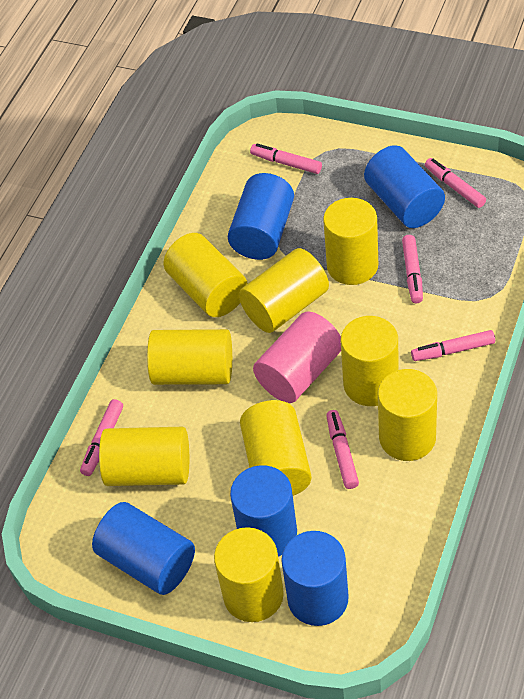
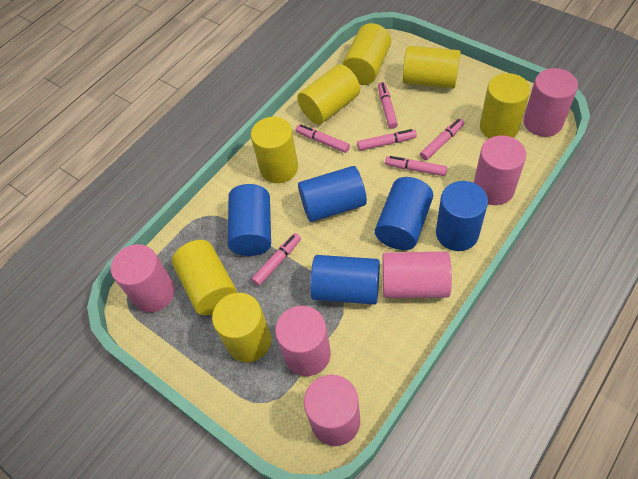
pink cylinder: [253,312,341,403] = 1 -> [111,244,175,312] [275,306,331,376] [304,375,360,446] [382,252,452,298] [474,136,526,205] [523,68,578,137] = 6
yellow cylinder: [99,427,189,486] [147,329,232,385] [163,233,248,317] [214,527,284,622] [239,248,329,333] [240,400,312,496] [323,198,378,285] [341,316,399,406] [378,369,437,461] = 9 -> [172,240,237,315] [212,293,271,362] [251,117,298,183] [297,64,360,124] [342,23,391,85] [402,46,461,89] [480,73,530,139] = 7

